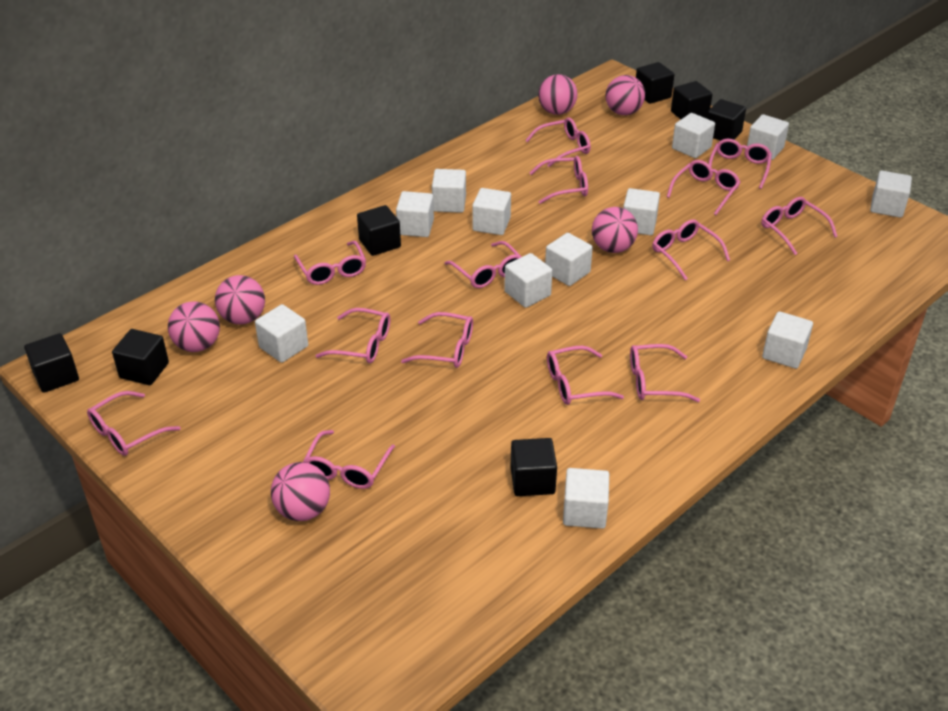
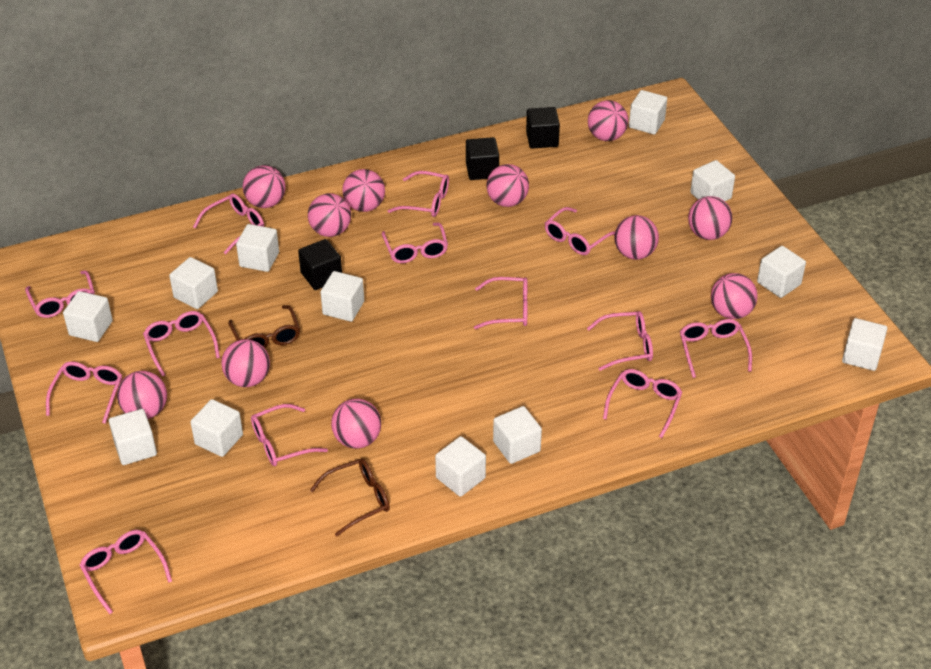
black cube: [24,333,79,393] [112,329,169,385] [357,205,401,256] [510,438,557,496] [636,62,674,104] [671,81,713,119] [707,99,746,141] = 7 -> [298,239,342,290] [466,137,499,180] [526,107,560,148] = 3
brown glasses: none = 0 -> [228,305,300,348] [310,459,390,537] = 2
pink ball: [168,301,220,352] [215,275,265,325] [271,462,330,521] [538,74,578,115] [592,207,638,253] [606,75,645,115] = 6 -> [117,371,167,419] [221,339,270,387] [242,165,286,208] [308,193,351,237] [331,398,381,449] [342,169,385,212] [487,164,529,207] [588,100,628,141] [614,215,659,260] [688,196,732,240] [711,273,758,319] = 11
pink glasses: [87,391,180,456] [294,241,366,285] [303,430,395,489] [315,308,390,363] [401,312,473,368] [444,241,522,288] [525,117,591,167] [529,156,588,204] [547,346,624,405] [630,344,700,402] [652,219,730,280] [667,160,741,215] [709,139,772,189] [761,197,838,255] = 14 -> [25,270,95,318] [46,362,122,424] [79,530,172,614] [143,311,220,377] [193,194,264,254] [251,404,328,466] [382,223,448,263] [388,171,449,217] [474,277,528,329] [545,207,615,255] [587,311,653,371] [603,369,682,438] [680,319,752,378] = 13

